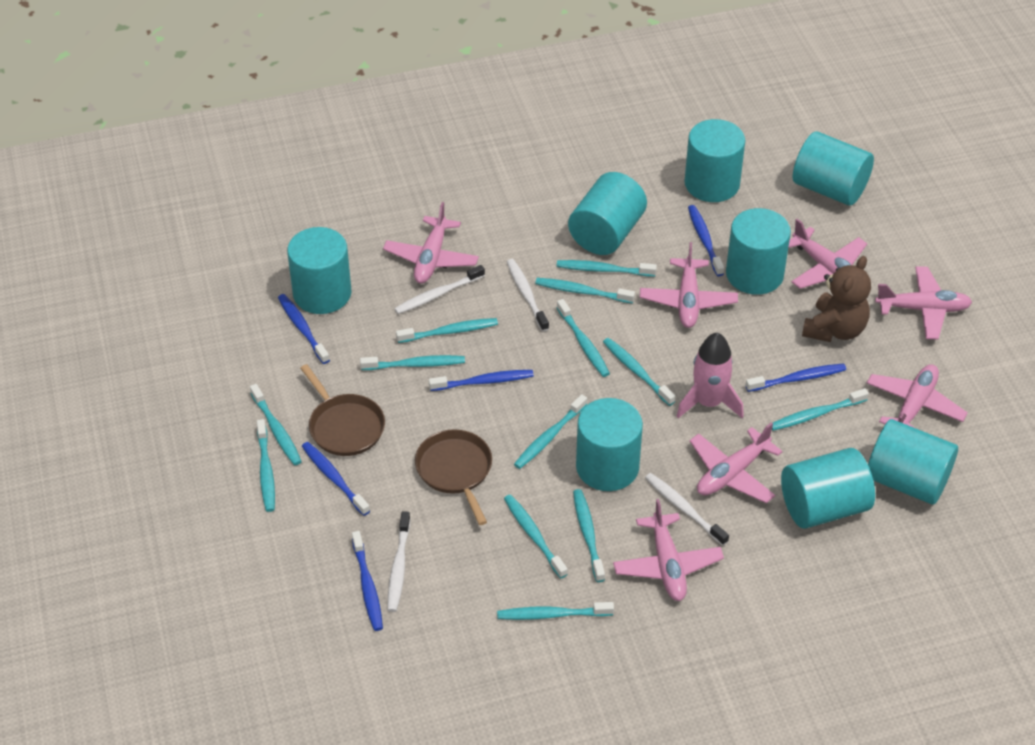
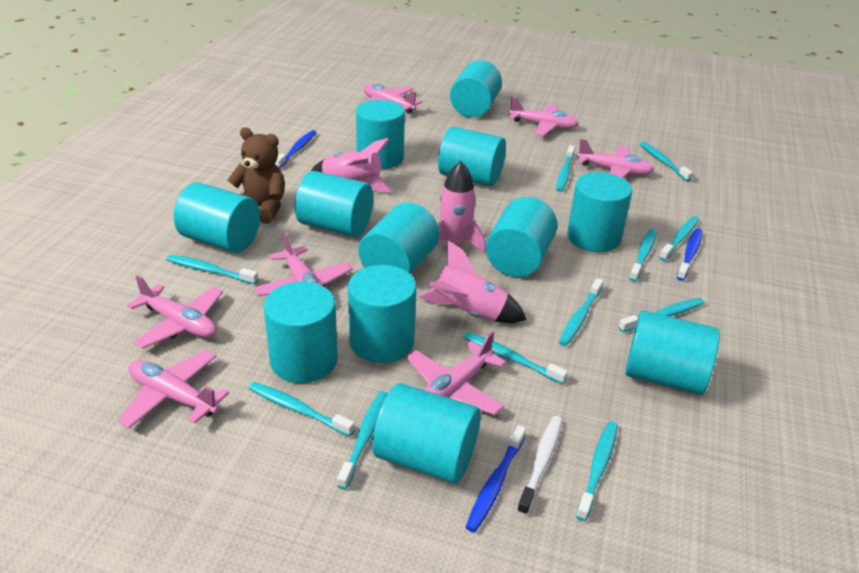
blue toothbrush: [278,294,330,364] [302,442,370,516] [352,531,383,631] [429,370,534,391] [688,205,724,276] [746,364,846,392] = 6 -> [275,130,317,169] [465,425,526,533] [677,228,703,281] = 3
brown pan: [300,364,385,456] [415,429,492,525] = 2 -> none = 0
pink rocket: [677,332,744,418] = 1 -> [311,138,392,192] [418,240,527,323] [435,161,486,254] = 3
turquoise cylinder: [287,227,352,314] [568,172,647,255] [576,398,643,491] [684,119,745,202] [726,208,791,295] [781,448,875,528] [793,131,874,206] [868,419,958,505] = 8 -> [174,182,260,253] [264,282,338,383] [295,171,373,237] [348,265,417,363] [356,100,405,169] [358,202,439,275] [372,383,481,484] [438,127,506,186] [450,60,502,118] [486,197,557,277] [567,172,632,252] [625,310,720,395] = 12
turquoise toothbrush: [250,384,302,465] [257,419,275,512] [360,355,465,370] [396,318,498,343] [497,602,614,620] [504,494,568,579] [514,394,587,469] [535,278,635,304] [557,260,657,277] [557,299,610,377] [573,489,605,582] [603,338,675,406] [772,388,869,431] = 13 -> [166,255,259,284] [248,382,355,437] [337,391,388,489] [463,332,568,384] [556,145,575,192] [559,278,603,346] [576,421,618,521] [618,298,704,332] [629,229,657,282] [639,141,693,182] [659,216,699,261] = 11
white toothbrush: [388,511,410,612] [394,265,485,314] [507,259,549,331] [645,473,729,546] = 4 -> [517,416,562,516] = 1

